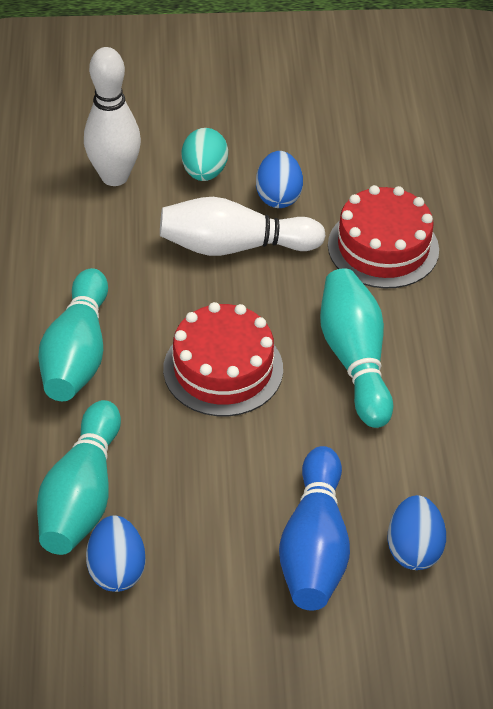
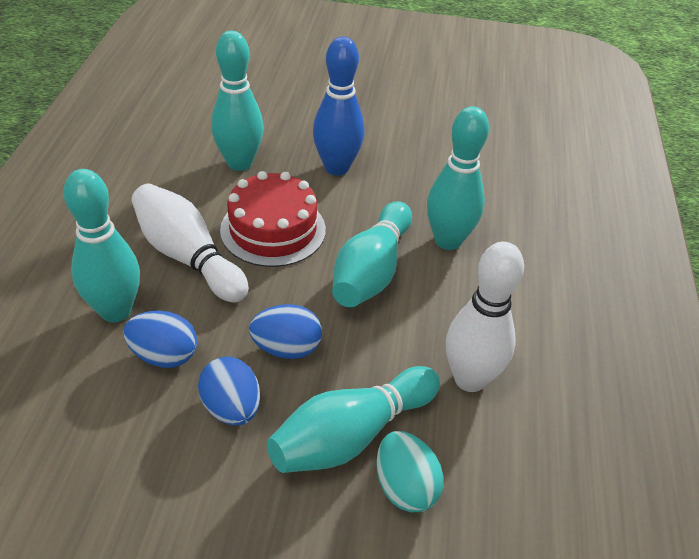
red cake: [163,302,283,416] [328,185,439,288] = 2 -> [220,171,326,267] = 1
turquoise bowling pin: [37,400,121,555] [38,268,108,401] [320,268,393,428] = 3 -> [63,169,140,322] [211,31,264,171] [267,366,440,473] [332,201,412,307] [427,106,489,250] = 5

